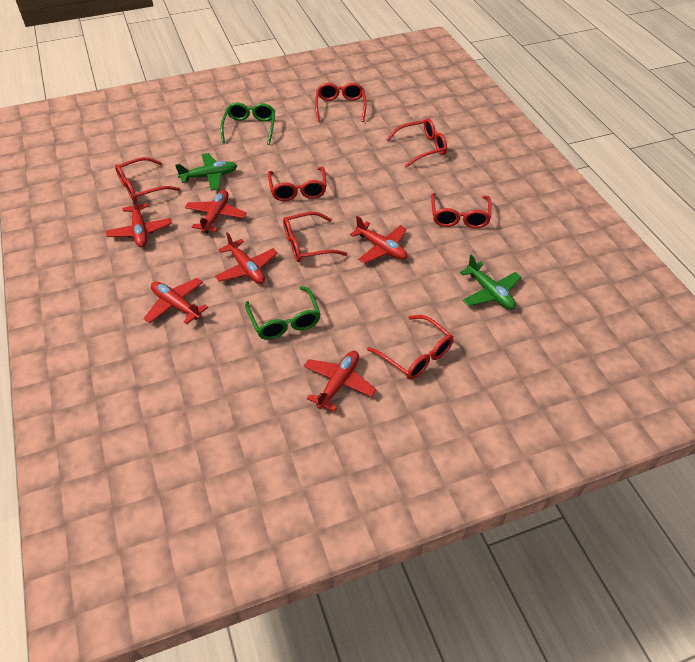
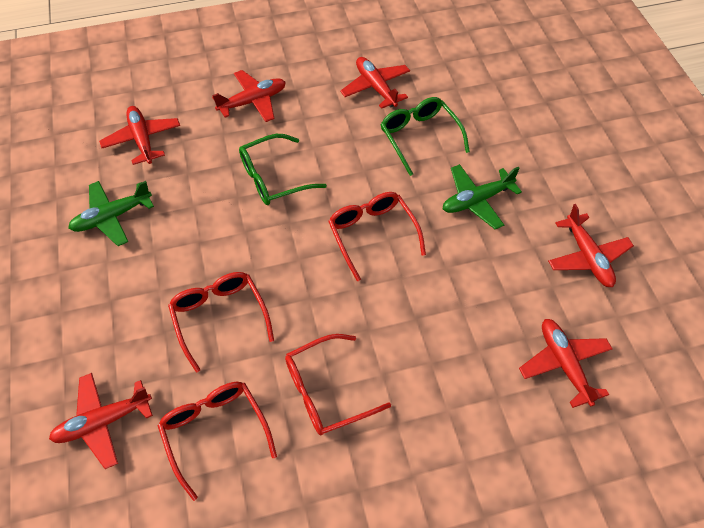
red glasses: [115,157,180,202] [268,167,327,201] [283,212,348,262] [315,83,366,122] [367,315,454,380] [386,118,447,168] [431,193,491,228] = 7 -> [158,382,277,501] [168,272,274,372] [285,334,391,435] [328,192,426,281] = 4

